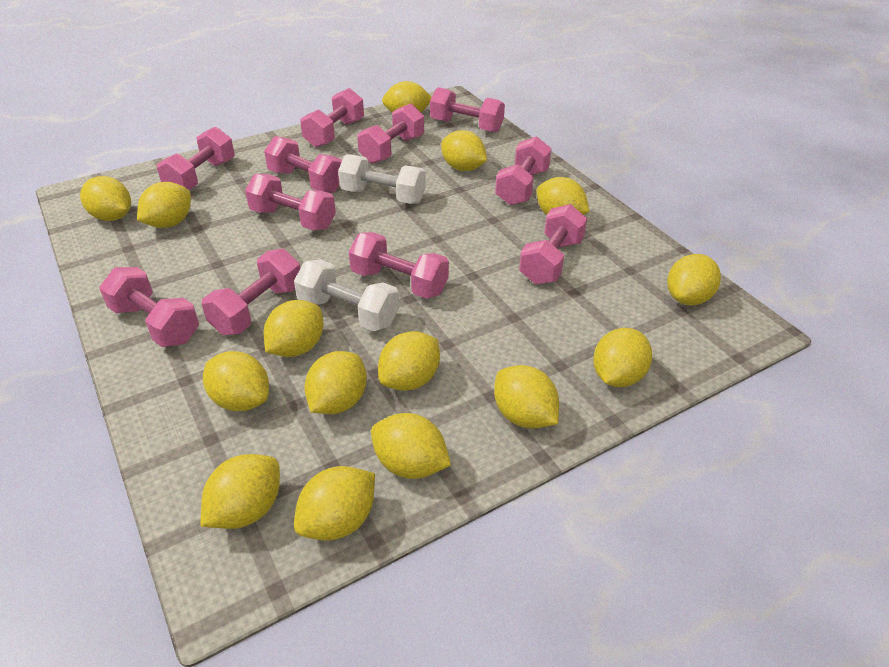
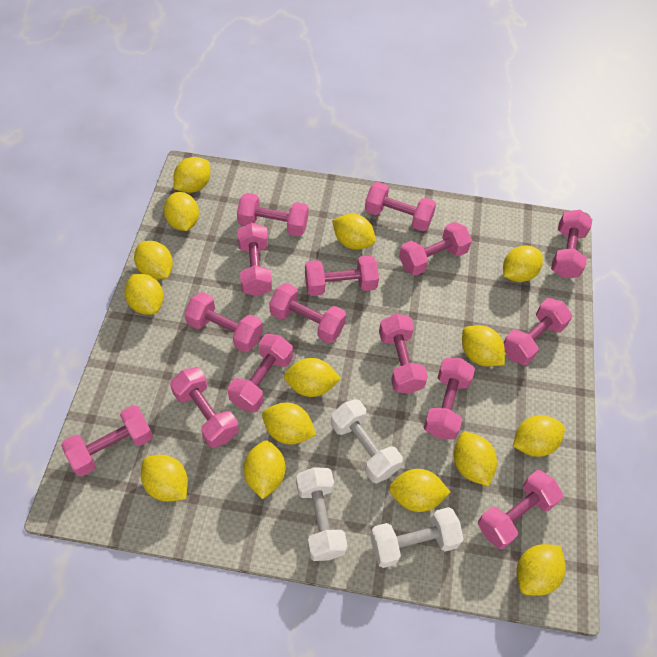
pink dumbbell: [99,267,199,347] [157,127,235,190] [202,248,300,335] [245,174,336,230] [264,136,342,193] [300,88,364,148] [349,232,449,299] [357,104,424,164] [430,87,505,133] [495,136,552,205] [519,204,587,285] = 11 -> [61,405,153,476] [170,367,239,448] [184,292,263,352] [228,334,293,412] [237,193,309,236] [237,223,272,296] [269,283,346,343] [305,255,379,296] [365,182,436,231] [379,314,428,394] [399,222,472,276] [424,358,475,440] [478,470,563,549] [503,298,572,365] [551,210,592,278] = 15
white dumbbell: [294,260,399,331] [338,154,426,204] = 2 -> [296,467,348,561] [331,399,403,483] [370,507,464,568] = 3

